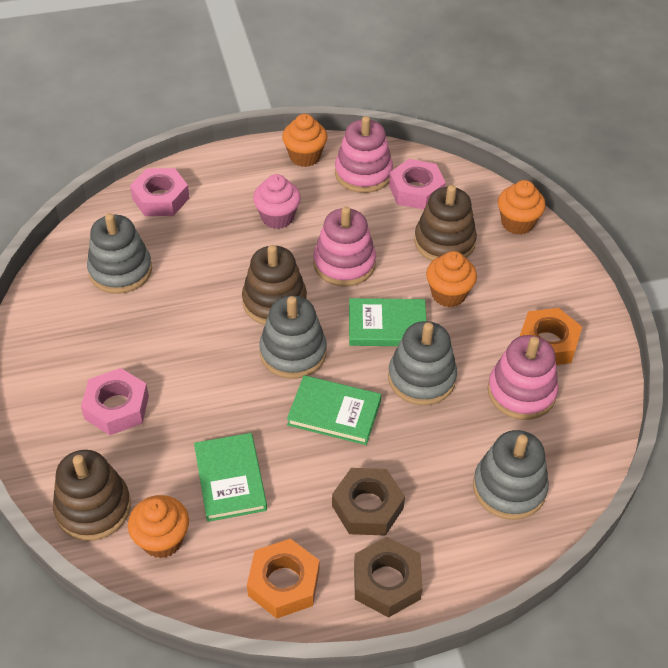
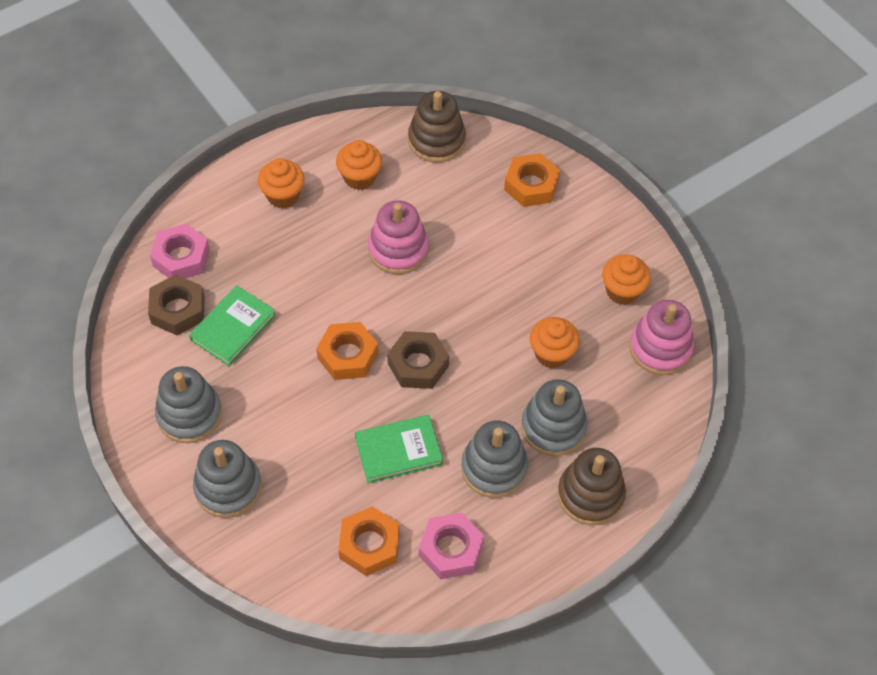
brown stacking toy: [53,450,131,541] [242,245,307,325] [414,185,477,261] = 3 -> [408,91,466,163] [557,448,626,525] = 2
green book: [194,433,267,522] [287,375,381,445] [349,298,427,346] = 3 -> [189,285,276,366] [355,415,443,483] = 2
orange nut: [247,539,319,618] [520,308,582,365] = 2 -> [316,322,378,380] [338,506,400,576] [504,153,560,207] = 3
pink cupcake: [253,174,301,229] = 1 -> none = 0
pink nut: [81,368,149,435] [130,168,189,216] [389,159,446,210] = 3 -> [150,224,210,278] [419,512,484,579] = 2
pink stacking toy: [313,207,376,287] [335,116,393,193] [488,335,558,420] = 3 -> [368,200,429,274] [629,300,694,375] = 2

